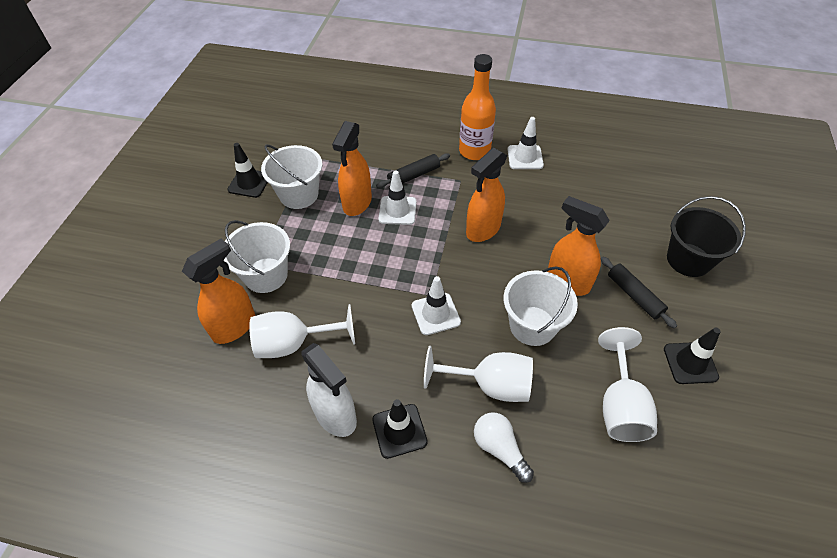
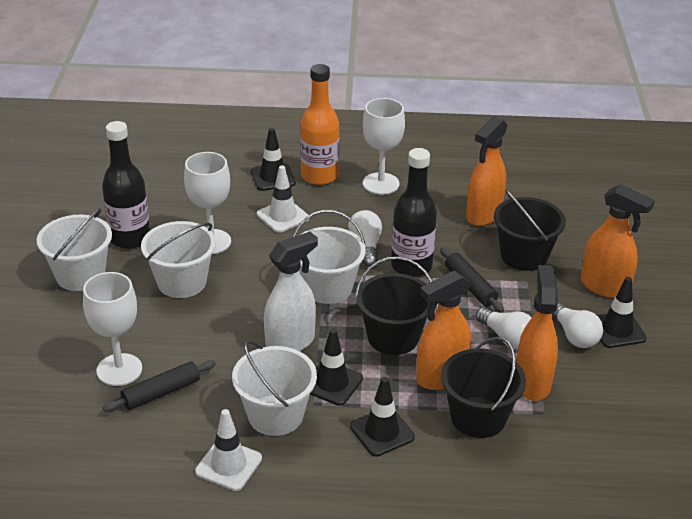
black bottle: none = 0 -> [102,121,150,249] [391,148,437,277] = 2
black bucket: [667,196,746,277] = 1 -> [355,256,432,355] [441,337,526,438] [494,189,566,271] = 3
black traffic cone: [228,143,268,198] [372,399,428,459] [664,328,721,384] = 3 -> [251,128,296,191] [310,329,363,406] [350,377,415,457] [597,277,647,348] = 4
white bucket: [223,220,290,293] [261,144,322,209] [504,266,578,346] = 3 -> [36,208,112,291] [141,221,216,298] [232,340,317,436] [293,210,366,304] = 4
white light bulb: [474,412,534,483] = 1 -> [348,210,382,267] [476,307,532,349] [552,302,603,348] = 3
white traffic cone: [378,170,416,225] [412,276,461,335] [507,117,544,169] = 3 -> [195,409,262,491] [257,165,309,233] = 2

